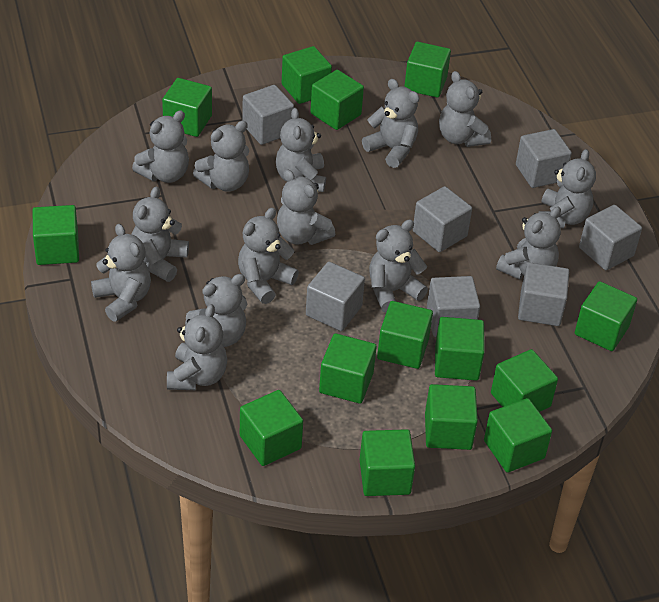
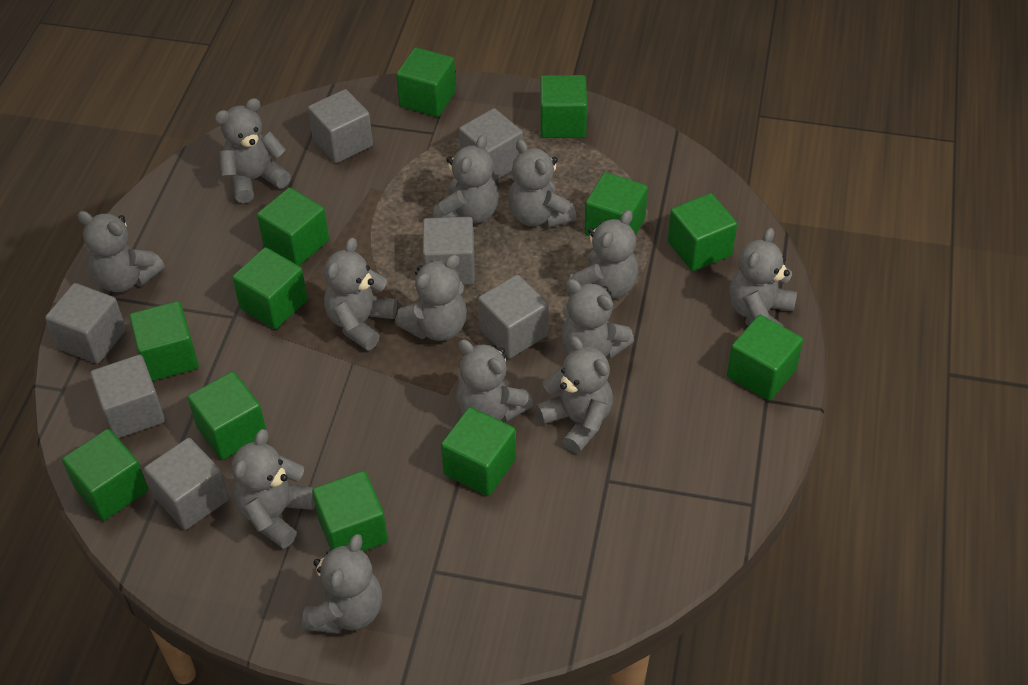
green cube: [33,205,79,265] [162,78,212,137] [240,390,303,466] [282,46,332,104] [310,70,364,130] [319,333,377,404] [360,429,415,496] [377,301,433,369] [404,42,451,98] [425,384,478,450] [435,317,485,381] [484,398,552,473] [491,349,558,412] [574,281,637,351] = 14 -> [62,429,149,521] [129,301,199,381] [188,371,266,460] [232,247,308,329] [257,188,329,266] [312,471,388,551] [396,47,456,117] [441,407,516,496] [540,75,587,138] [584,172,648,236] [668,193,737,271] [727,315,803,401] = 12
grey teddy bear: [91,224,151,322] [131,187,189,282] [132,110,189,183] [167,304,227,390] [185,274,247,347] [193,121,249,192] [238,208,299,304] [276,108,326,192] [277,170,335,245] [362,79,419,168] [369,219,428,313] [439,71,491,147] [496,206,561,280] [538,149,596,228] = 14 -> [77,211,165,292] [215,98,291,203] [232,429,315,549] [302,534,382,634] [324,238,397,350] [395,255,467,341] [433,135,499,223] [456,340,533,423] [508,139,576,228] [536,336,613,453] [561,279,634,360] [567,210,639,299] [729,228,797,326] = 13

